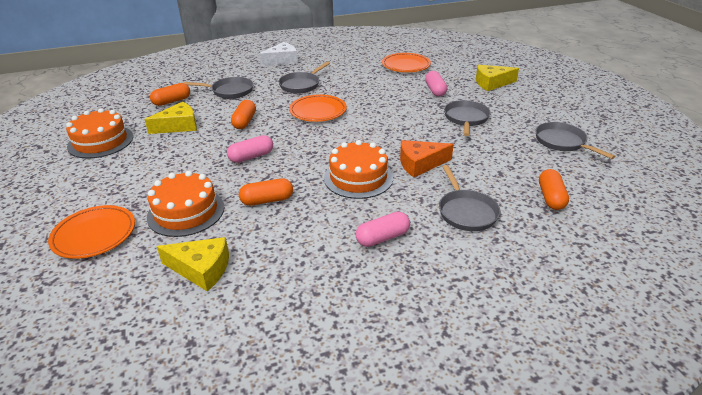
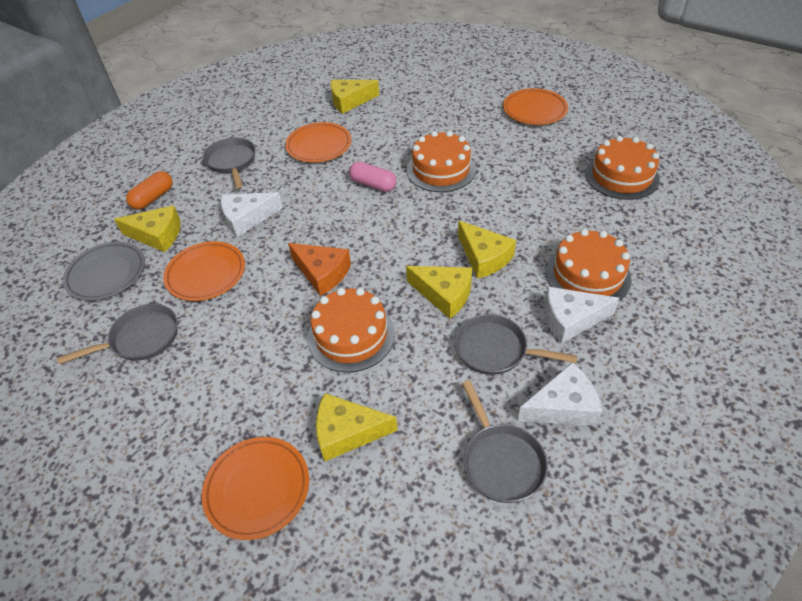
grey pan: [183,77,253,99] [278,61,330,94] [439,165,500,231] [444,100,491,136] [535,122,615,159] = 5 -> [57,304,178,364] [203,137,256,188] [455,314,577,375] [462,380,548,503] = 4
grey plate: none = 0 -> [63,242,145,301] = 1
orange cake: [66,108,133,159] [147,171,224,237] [324,140,393,199] = 3 -> [307,288,395,373] [407,131,476,192] [546,229,631,300] [585,136,660,200] = 4
orange capsule: [150,83,190,106] [231,100,256,129] [239,178,293,206] [539,169,569,210] = 4 -> [126,171,173,209] = 1
orange plate: [48,205,135,259] [289,94,347,122] [382,53,431,72] = 3 -> [163,241,245,301] [202,437,309,540] [285,122,351,162] [503,88,568,125] = 4
pink capsule: [227,135,273,163] [356,211,410,247] [425,71,447,97] = 3 -> [349,162,397,192] = 1
white cheese: [259,42,298,66] = 1 -> [221,192,283,237] [518,363,602,426] [545,287,619,344] = 3
yellow cheese: [144,102,197,134] [157,237,229,292] [476,65,519,91] = 3 -> [114,205,180,252] [316,393,398,461] [331,80,379,114] [406,266,472,319] [458,221,516,279] = 5

